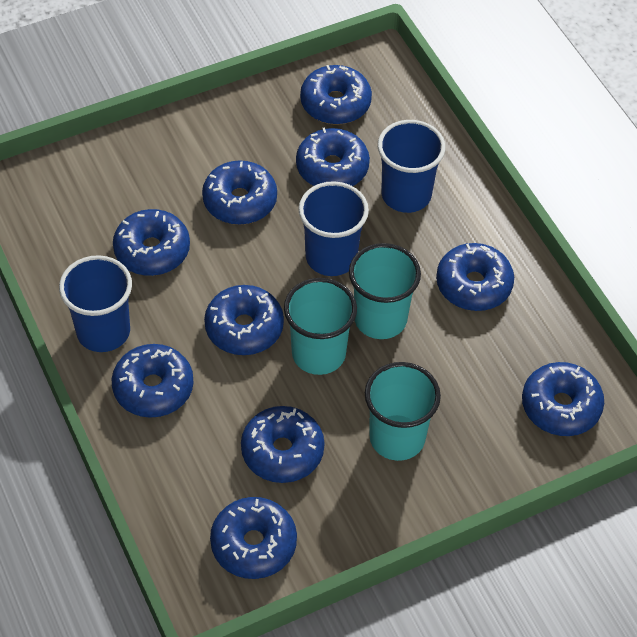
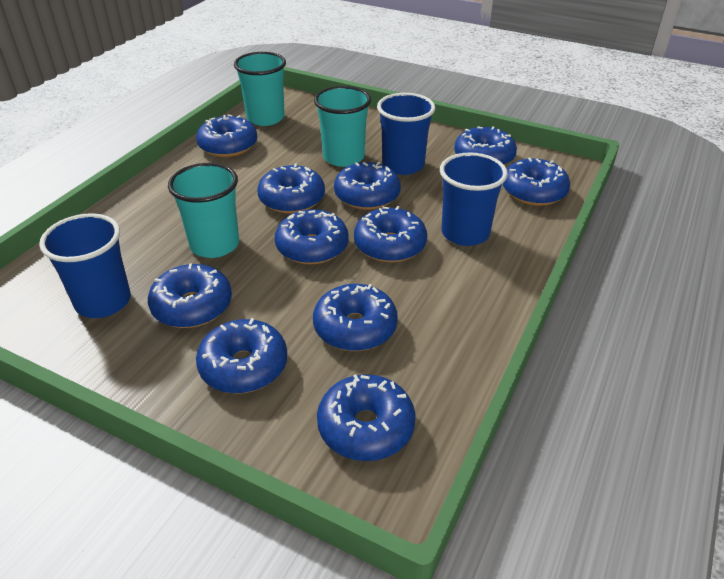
blue donut: [112,344,194,418] [113,209,190,276] [202,160,277,225] [204,285,284,355] [210,497,297,579] [241,406,324,483] [296,127,370,186] [300,65,372,125] [436,243,514,311] [522,362,604,436] = 10 -> [148,263,232,328] [196,114,257,157] [196,318,287,394] [257,164,325,214] [275,209,349,264] [313,284,398,351] [317,374,416,461] [334,162,401,210] [354,206,427,262] [454,126,517,165] [503,158,570,206] = 11

